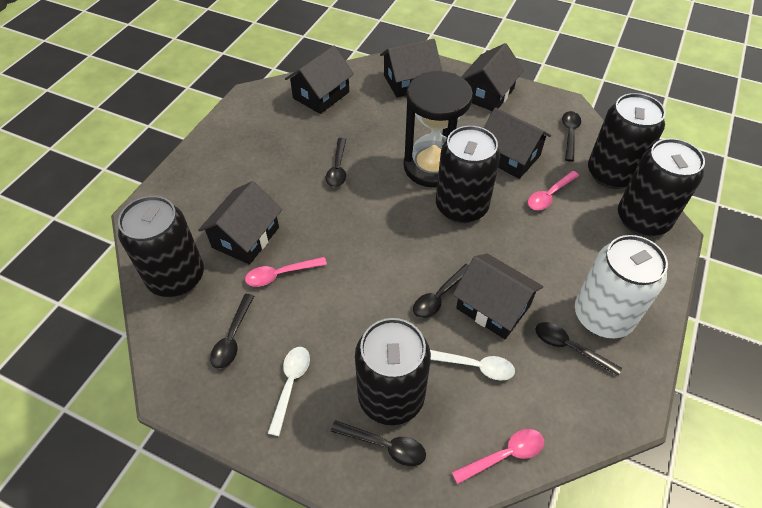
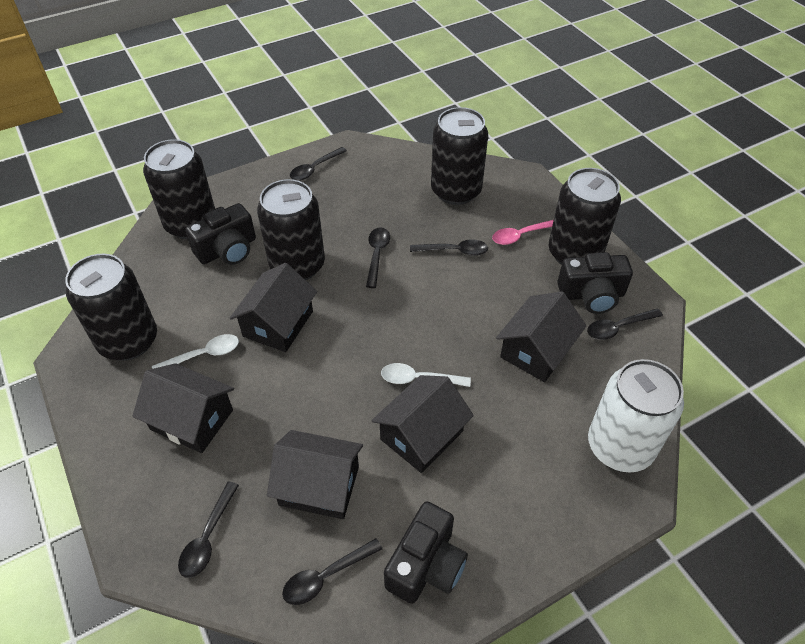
black camera: none = 0 -> [185,203,256,265] [384,501,468,604] [557,252,633,314] = 3
black hourglass: [404,71,473,188] = 1 -> none = 0
black house: [198,181,282,265] [285,46,354,114] [380,39,442,97] [453,254,543,339] [461,43,524,111] [484,107,551,179] = 6 -> [132,363,234,453] [230,263,317,352] [267,430,363,519] [371,375,474,473] [496,291,586,382] = 5
pink spoon: [245,257,327,287] [452,429,544,484] [528,171,579,210] = 3 -> [492,220,554,245] = 1

